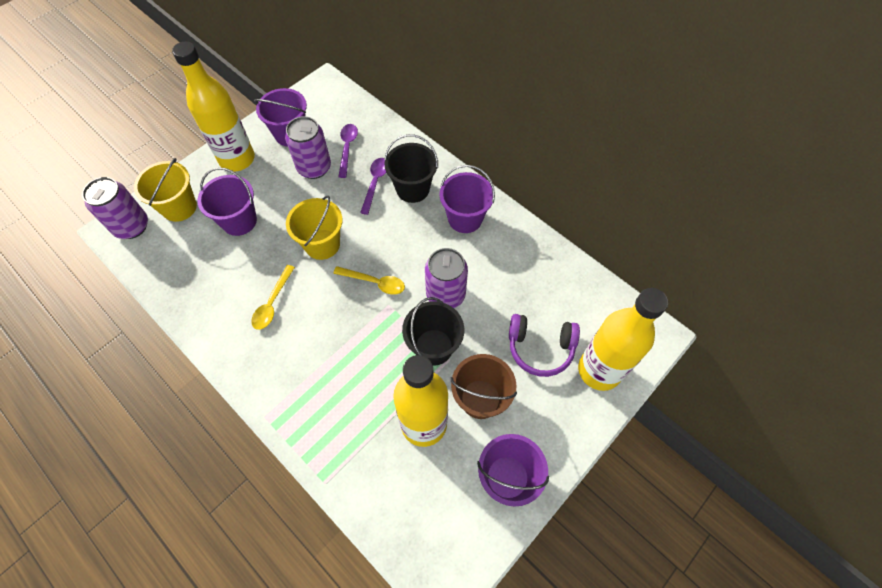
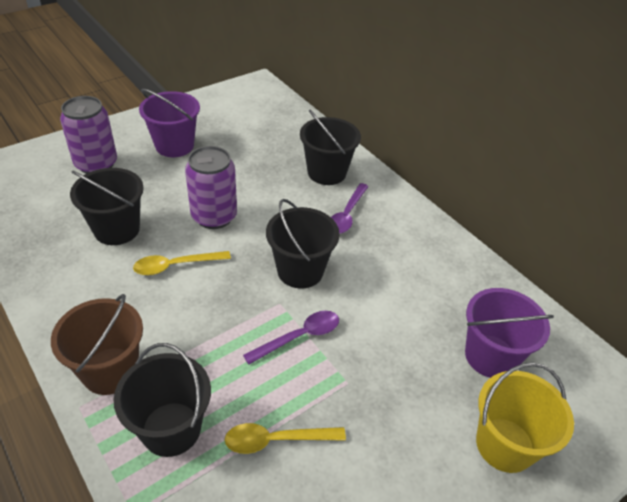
black bucket: [384,134,438,203] [402,297,464,365] = 2 -> [70,168,144,245] [114,343,211,457] [266,199,340,289] [300,110,361,185] = 4
purple bucket: [198,167,257,236] [254,88,307,146] [440,165,495,233] [477,434,549,507] = 4 -> [139,89,200,157] [465,288,554,378] = 2
purple can: [82,177,148,239] [285,116,331,179] [425,248,468,308] = 3 -> [60,96,117,174] [185,146,237,229] = 2
purple headphones: [509,314,580,377] = 1 -> none = 0
yellow bottle: [172,42,255,172] [393,355,448,447] [578,288,668,391] = 3 -> none = 0
yellow bucket: [134,158,197,222] [286,195,342,260] = 2 -> [476,362,574,473] = 1

